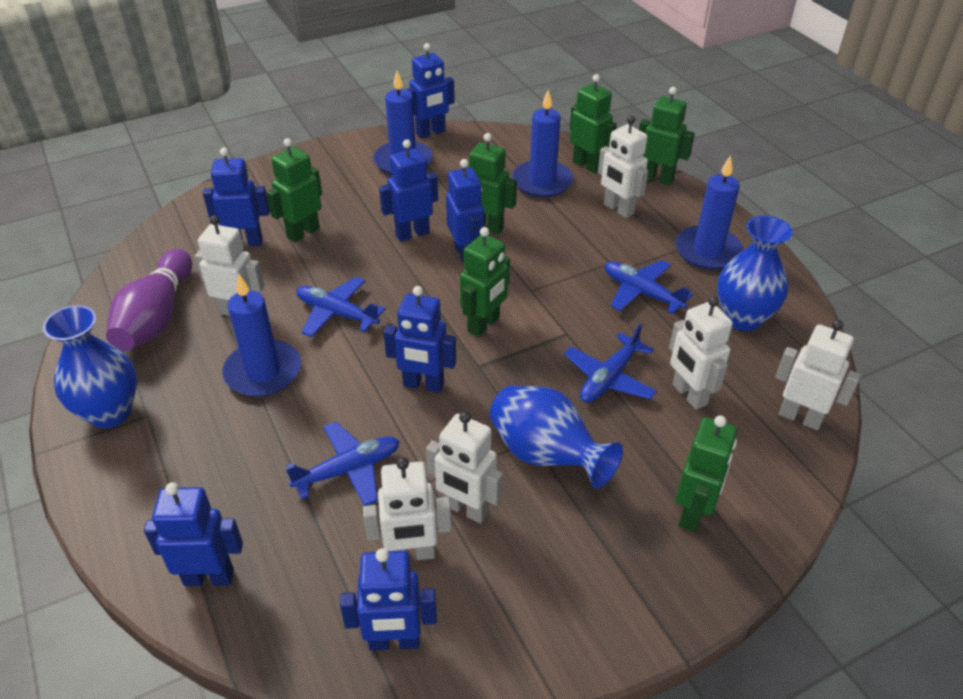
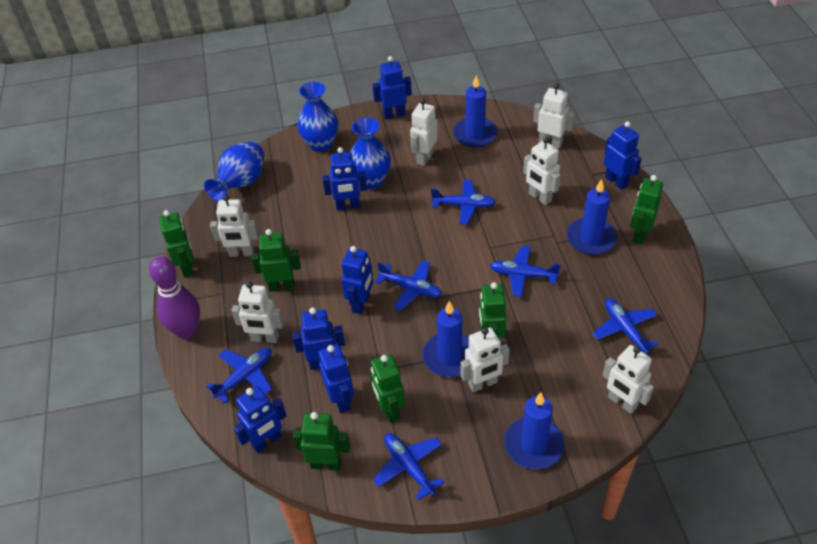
blue plane: [285,421,400,506] [296,277,386,337] [564,323,657,403] [605,260,693,314] = 4 -> [206,348,272,403] [373,433,445,500] [375,260,442,310] [431,180,496,224] [490,245,561,297] [592,298,658,354] = 6
white robot: [195,215,264,316] [363,457,452,560] [426,411,503,524] [598,116,648,218] [669,296,733,410] [775,320,861,430] = 6 -> [210,195,259,257] [231,281,284,343] [410,99,438,166] [460,327,510,392] [523,137,560,205] [533,83,575,148] [602,345,654,414] = 7

